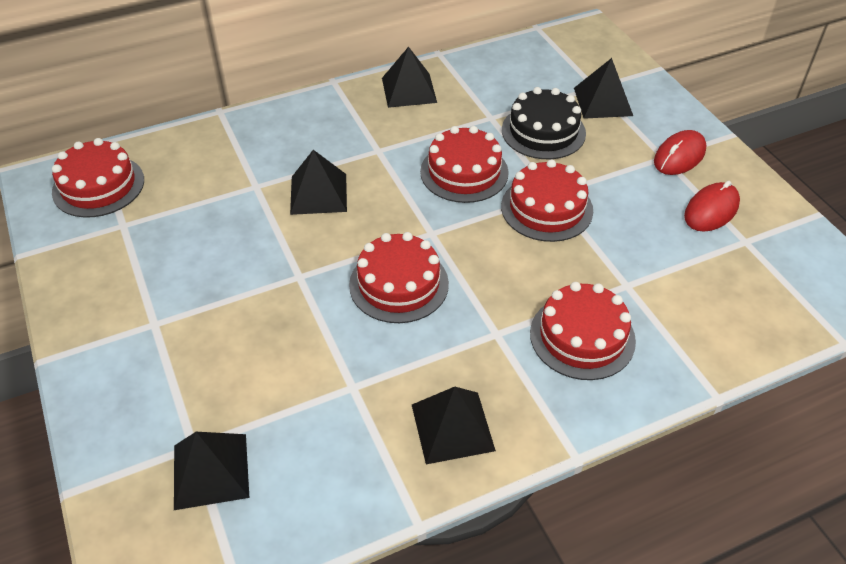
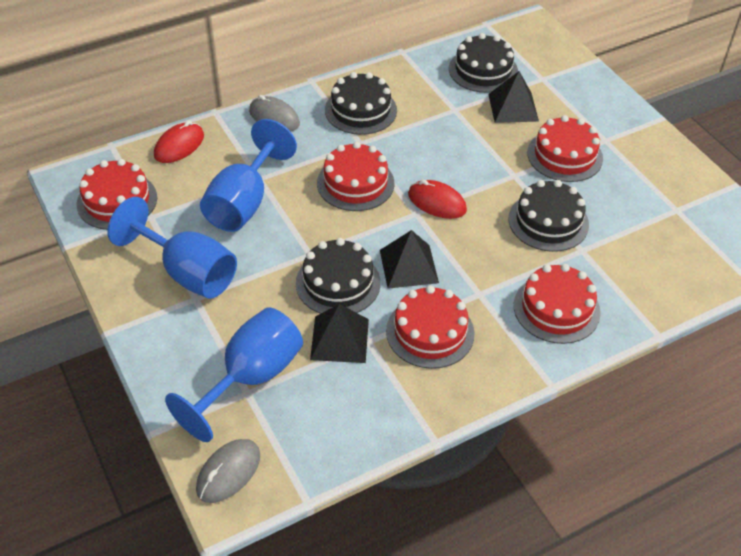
black cake: [502,87,586,159] = 1 -> [296,238,381,314] [325,72,397,135] [449,33,518,93] [508,180,589,252] = 4
black pyramid: [174,432,249,510] [290,150,347,215] [382,46,437,108] [412,387,496,464] [574,58,633,119] = 5 -> [310,304,369,363] [380,230,439,289] [488,71,539,123] = 3
blue goblet: none = 0 -> [107,197,237,299] [165,308,303,442] [200,119,297,232] = 3
grey mouse: none = 0 -> [196,439,260,503] [249,95,300,132] = 2

